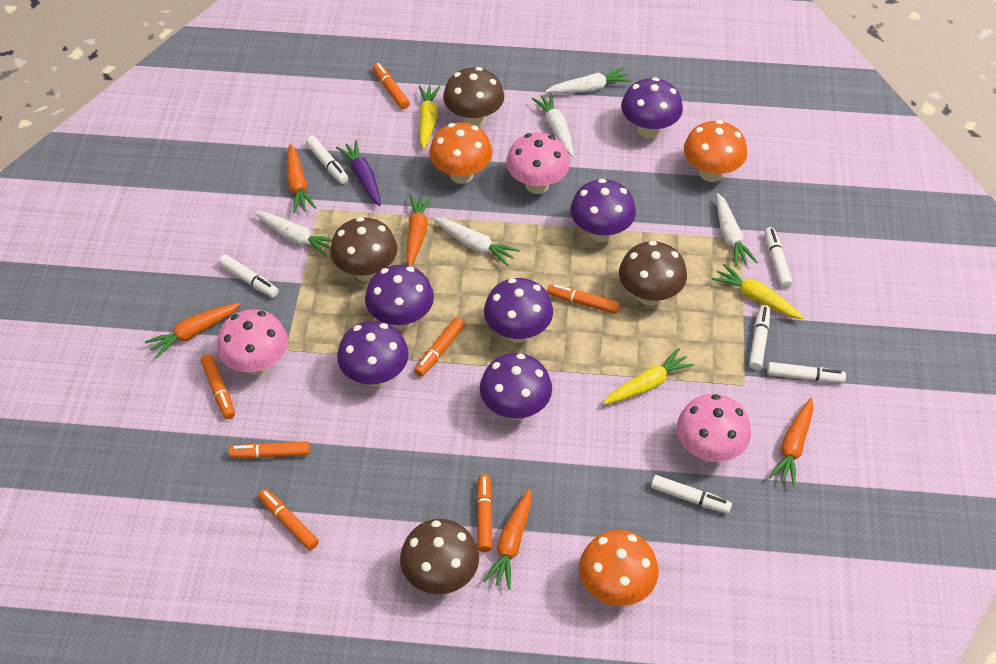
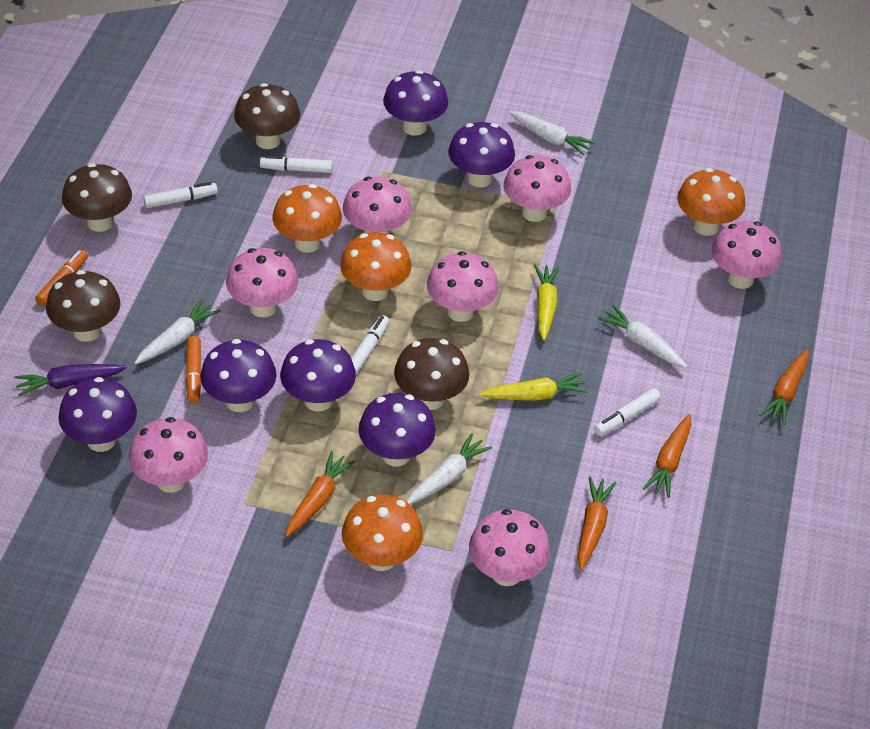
orange carrot: [145,303,241,359] [287,144,316,213] [406,194,433,267] [483,489,532,589] [769,398,813,487] = 5 -> [285,451,356,537] [578,476,616,570] [643,414,692,498] [759,349,809,425] = 4
orange marker: [201,354,235,419] [228,442,310,459] [258,489,319,550] [373,63,410,109] [414,317,465,377] [477,474,493,552] [547,284,620,314] = 7 -> [35,250,88,306] [186,336,201,403] = 2
orange mushroom: [429,122,493,184] [579,530,659,606] [684,120,747,182] = 3 -> [272,184,342,253] [340,232,412,301] [342,494,423,571] [677,168,746,236] = 4
pink mushroom: [217,309,288,375] [506,132,570,194] [677,394,751,462] = 3 -> [129,417,208,493] [226,248,298,317] [343,176,412,234] [427,251,499,322] [469,509,550,586] [504,155,571,222] [712,221,782,289] = 7
white carrot: [254,211,332,257] [434,218,520,266] [532,93,574,157] [545,67,632,93] [716,193,757,267] = 5 -> [135,299,221,364] [407,433,492,504] [509,111,595,156] [598,305,688,369] = 4
white marker: [219,254,279,298] [306,136,348,184] [651,475,732,514] [749,305,770,370] [764,227,793,288] [767,362,846,383] = 6 -> [143,182,218,208] [260,155,333,173] [351,315,389,374] [594,388,661,436] = 4
yellow carrot: [419,85,440,150] [603,348,694,405] [712,264,804,319] = 3 -> [479,373,588,401] [534,264,559,341] = 2

